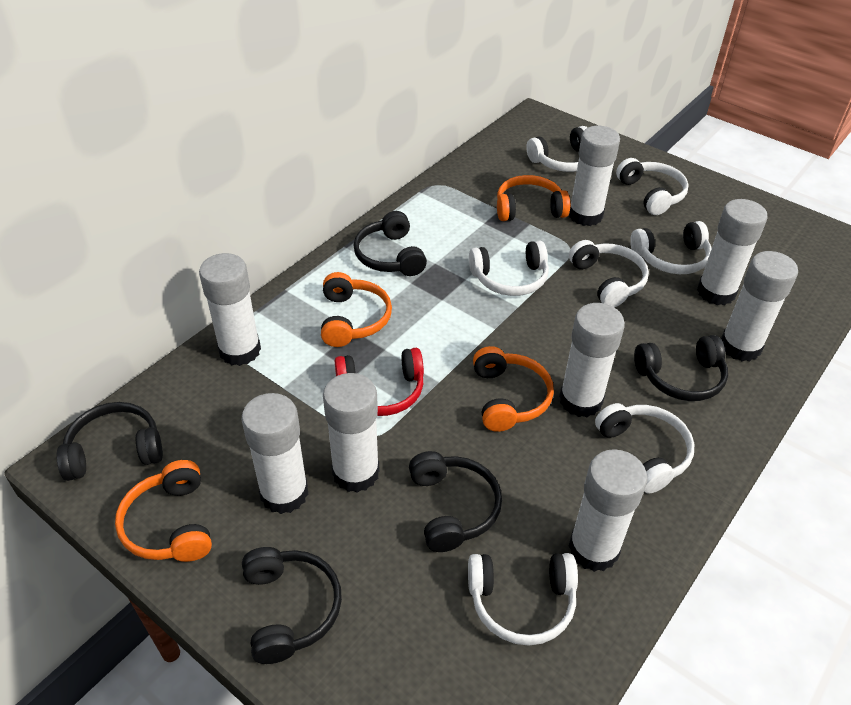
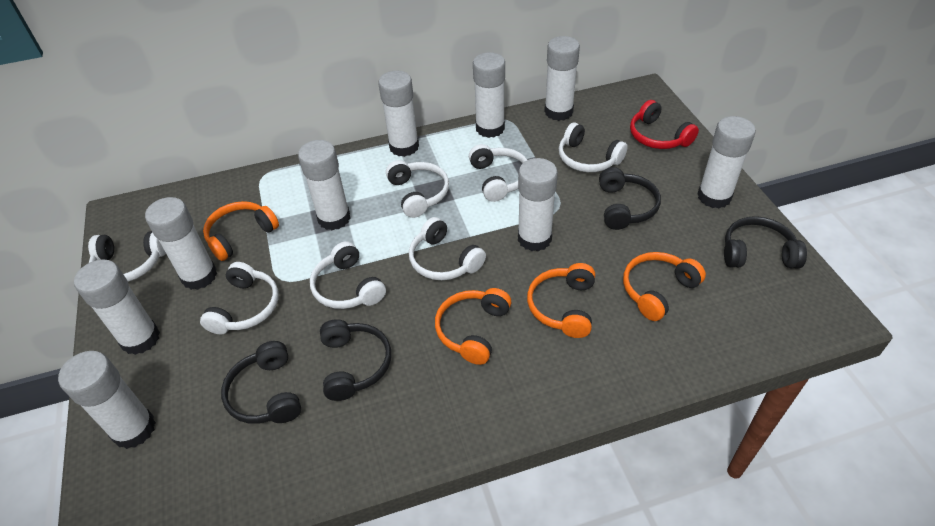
black headphones: [56,402,163,481] [242,547,342,664] [354,211,427,276] [409,451,502,552] [634,335,728,401] = 5 -> [221,341,301,424] [320,319,391,401] [599,167,661,230] [724,216,807,268] = 4
white glue stick: [199,253,261,366] [242,393,308,514] [323,373,380,493] [559,303,625,417] [569,126,620,226] [569,449,648,572] [697,199,768,305] [721,251,798,362] = 8 -> [58,351,156,449] [74,259,160,355] [145,197,217,290] [298,140,351,230] [378,71,419,157] [473,52,505,138] [518,158,558,251] [544,36,580,121] [697,116,756,208] = 9

